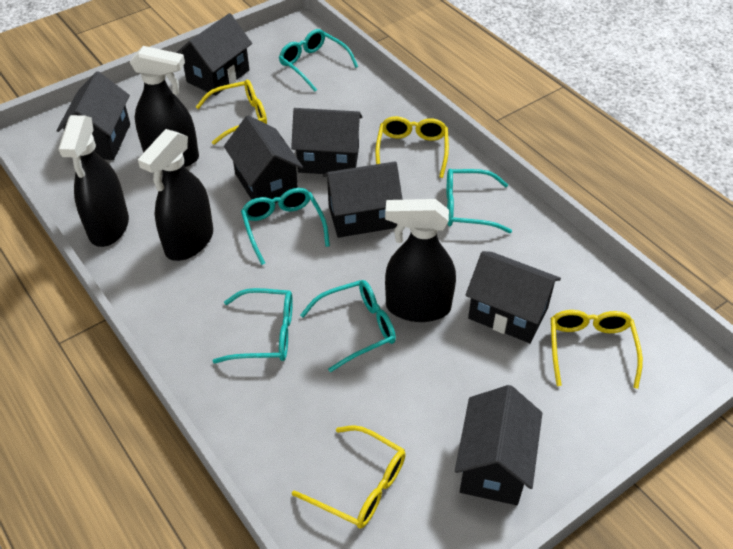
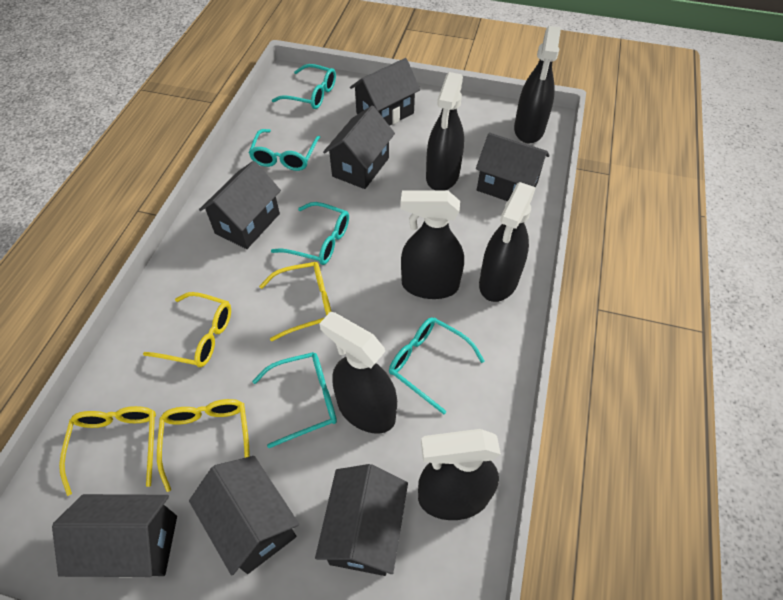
black spray bottle: [59,115,129,247] [130,46,199,167] [138,129,213,261] [385,199,456,322] = 4 -> [319,312,397,434] [400,190,464,299] [418,429,501,520] [426,72,464,190] [479,182,536,302] [514,26,561,143] = 6

